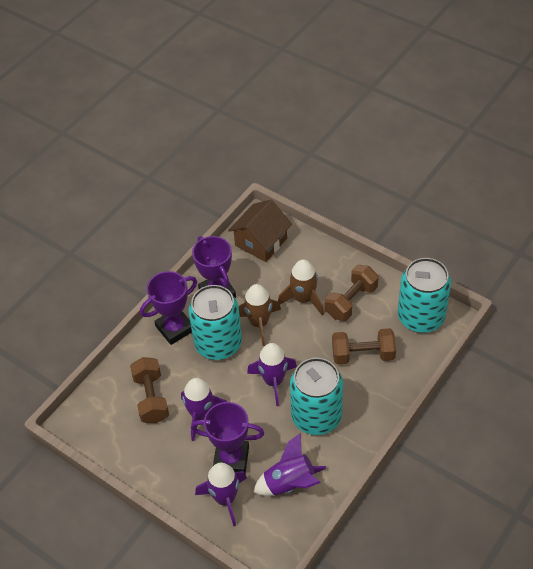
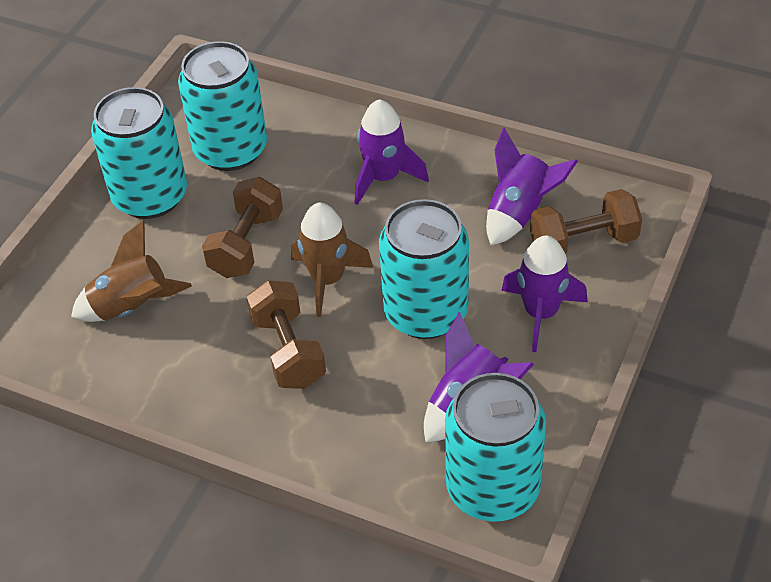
brown house: [228,200,292,262] = 1 -> none = 0
purple trophy: [140,271,197,345] [191,402,264,473] [192,236,236,298] = 3 -> none = 0
turquoise can: [188,285,242,360] [290,358,343,435] [398,258,451,333] = 3 -> [91,87,187,219] [178,41,267,171] [379,199,469,339] [445,373,546,522] = 4

